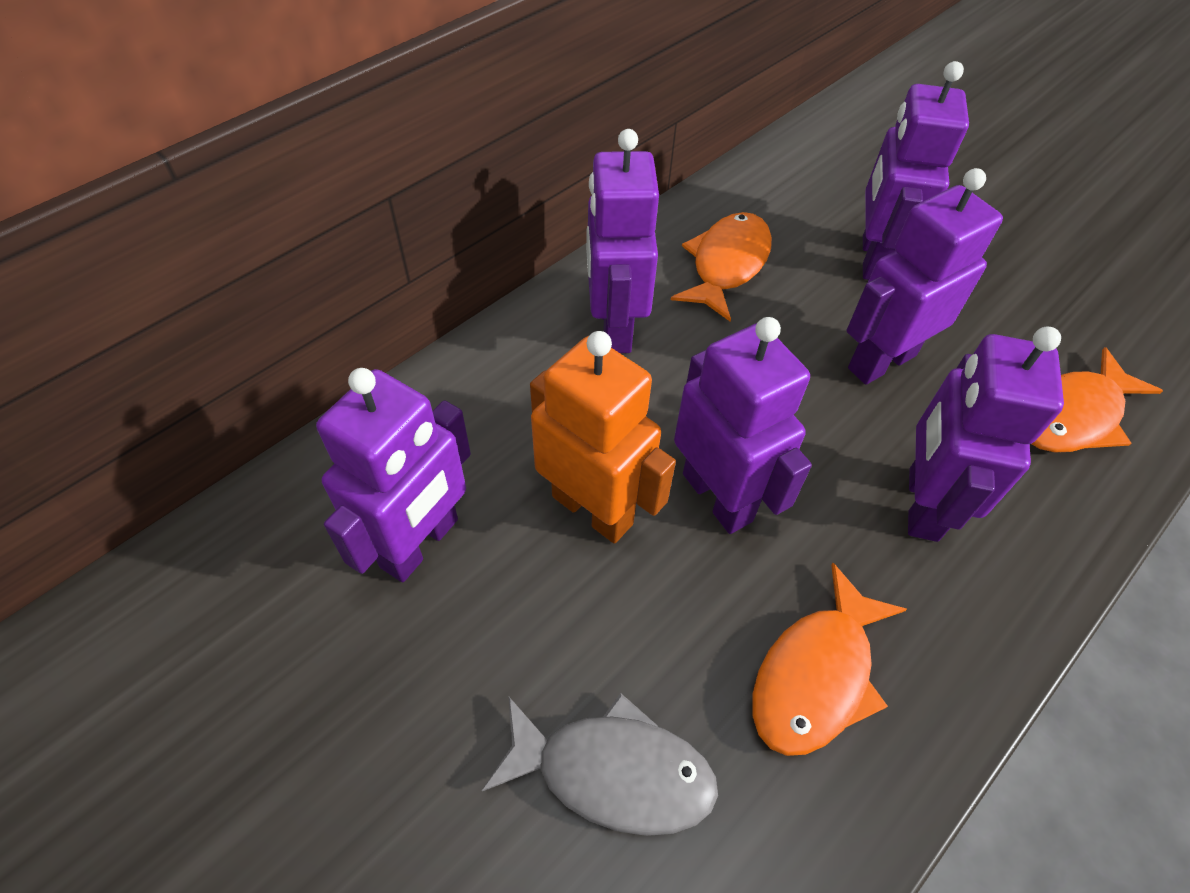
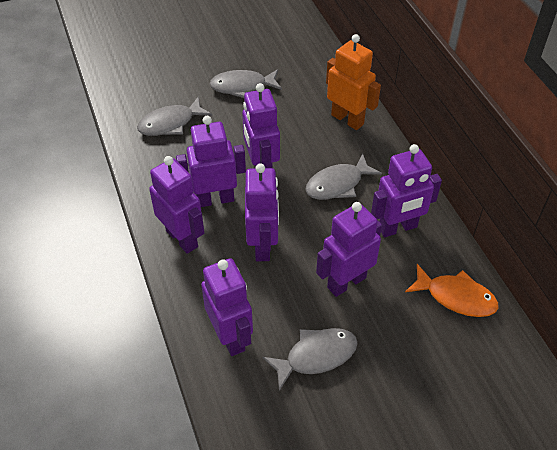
grey fish: [482,693,718,836] = 1 -> [137,96,212,136] [210,69,282,98] [262,328,357,391] [306,153,382,200] = 4
orange fish: [671,212,772,321] [752,563,907,756] [1032,347,1163,452] = 3 -> [405,264,498,317] = 1
purple robot: [316,368,471,582] [586,129,659,353] [674,317,812,534] [847,168,1003,384] [863,61,969,280] [908,327,1064,542] = 6 -> [149,156,204,254] [176,116,246,207] [201,258,253,356] [242,83,280,168] [245,163,279,261] [316,202,382,297] [371,144,442,237] = 7

